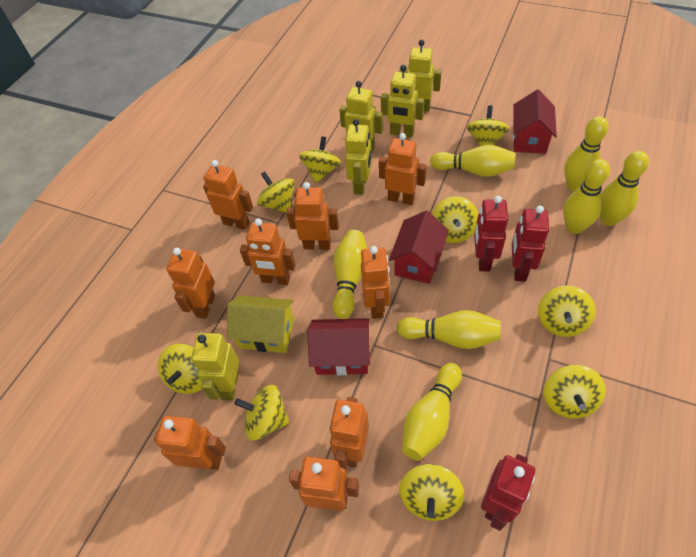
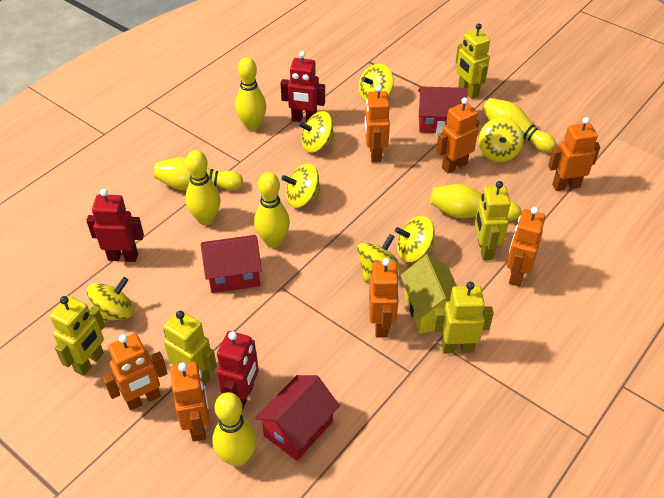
orange robot: [154,416,226,470] [166,248,215,319] [203,160,253,230] [240,218,296,285] [286,182,339,250] [289,457,359,511] [329,397,369,470] [361,246,390,319] [379,133,427,205] = 9 -> [103,334,167,410] [170,362,210,442] [365,85,390,163] [369,258,400,338] [436,97,479,174] [507,207,546,287] [548,117,600,191] = 7
yellow spinning top: [158,344,202,394] [234,385,290,441] [257,171,295,213] [299,136,341,183] [399,464,464,521] [432,196,478,243] [467,105,510,146] [538,285,596,337] [544,365,606,419] = 9 -> [87,277,135,323] [281,163,322,208] [298,111,335,153] [357,234,401,282] [359,64,394,102] [395,216,435,262] [479,117,523,162] = 7

